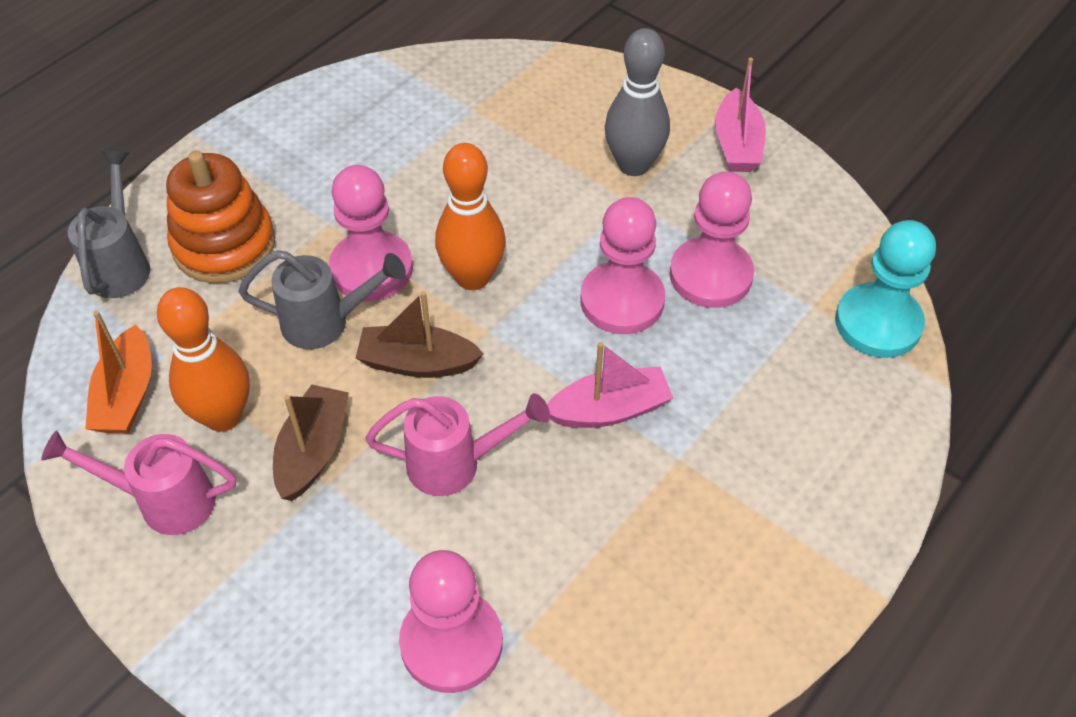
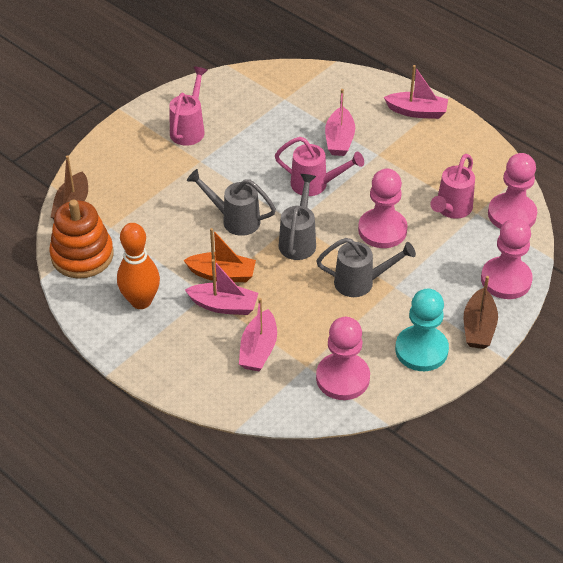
grey bowling pin: [605,28,670,176] = 1 -> none = 0
grey watering can: [68,151,150,298] [238,250,406,349] = 2 -> [187,169,276,236] [279,174,316,260] [316,238,416,297] = 3
orange bowling pin: [157,287,250,432] [435,143,506,290] = 2 -> [117,223,160,309] = 1
pink boat: [547,342,673,428] [715,58,766,172] = 2 -> [185,259,258,315] [239,298,277,371] [325,89,355,156] [384,65,448,119] = 4
pink watering can: [41,430,236,535] [366,393,550,496] = 2 -> [169,67,208,146] [275,137,364,196] [431,154,475,219] = 3

